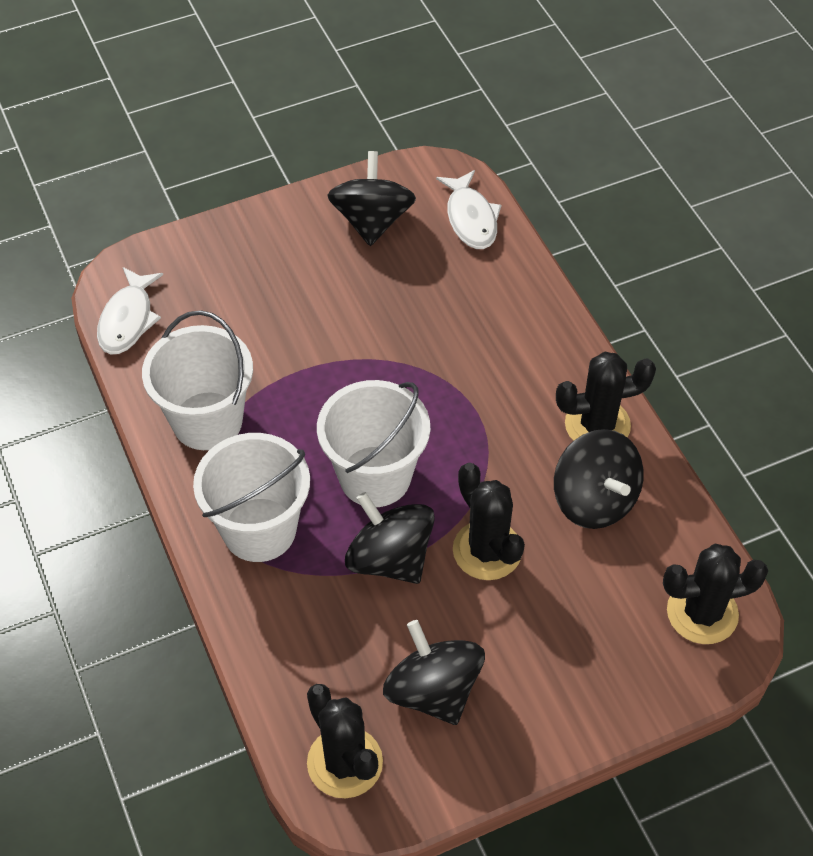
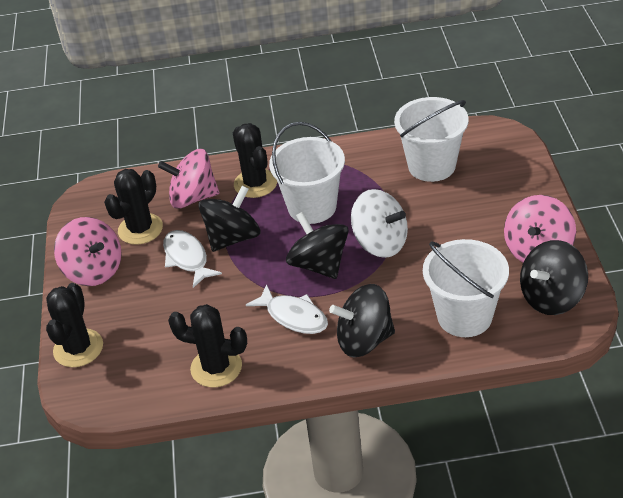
pink spinning top: none = 0 -> [54,217,122,286] [158,149,219,209] [504,195,576,263] = 3
white spinning top: none = 0 -> [351,189,408,258] = 1

